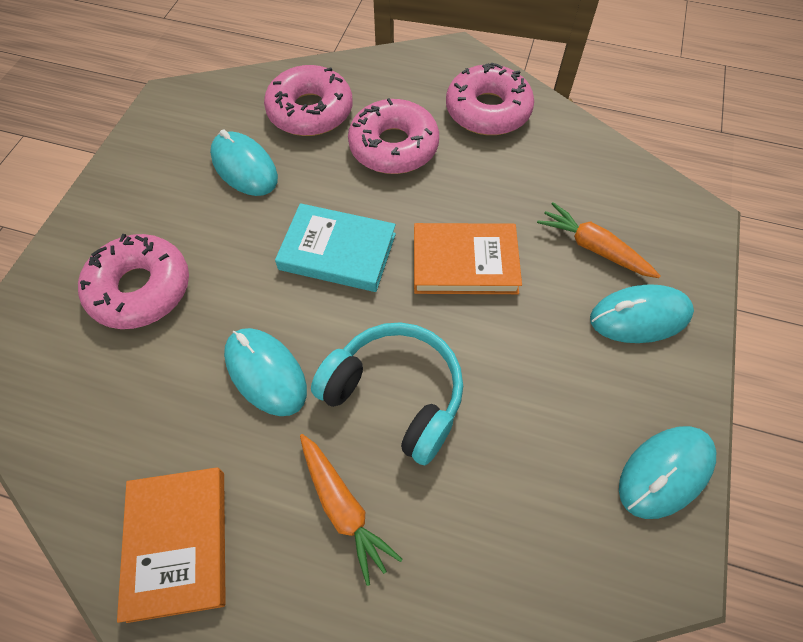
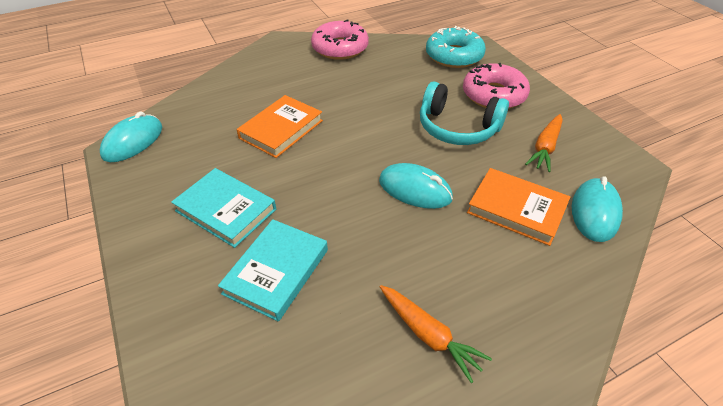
pink donut: [78,234,189,329] [264,65,352,136] [348,98,439,174] [446,63,534,135] = 4 -> [311,19,369,60] [463,63,530,109] = 2
turquoise book: [275,203,396,292] = 1 -> [171,168,276,248] [218,219,328,321] = 2
turquoise donut: none = 0 -> [426,26,486,68] = 1
turquoise mouse: [210,129,278,196] [224,328,307,416] [590,284,694,343] [619,426,716,519] = 4 -> [100,112,162,162] [379,163,453,209] [572,176,623,242] = 3

